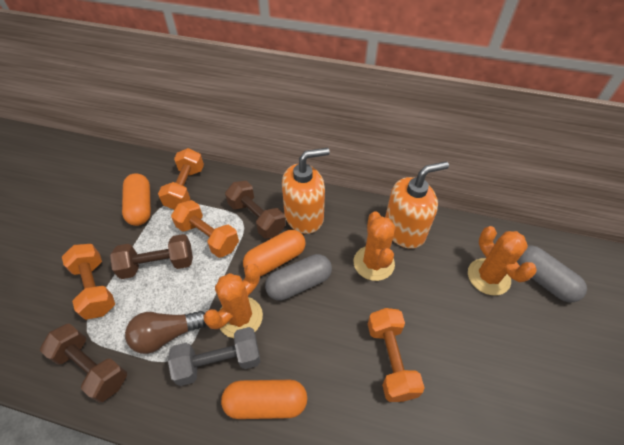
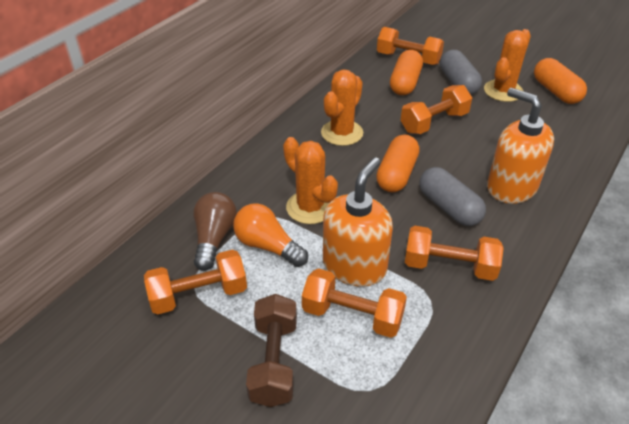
brown dumbbell: [40,324,127,402] [110,234,193,279] [225,181,286,239] = 3 -> [246,294,297,407] = 1
grey dumbbell: [168,327,260,386] = 1 -> none = 0
orange dumbbell: [62,244,115,320] [158,148,204,210] [171,200,239,258] [368,308,425,402] = 4 -> [144,250,247,315] [302,268,407,338] [377,27,444,65] [400,85,472,134] [405,226,504,281] = 5
orange light bulb: none = 0 -> [233,204,308,267] = 1

